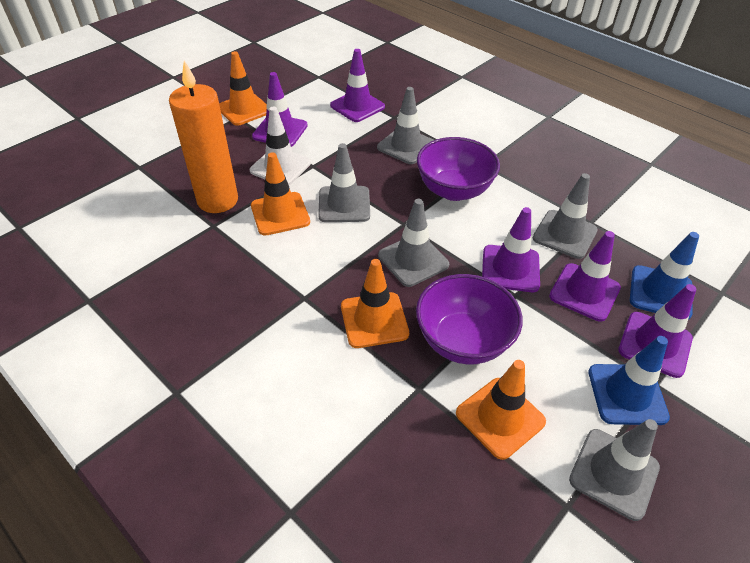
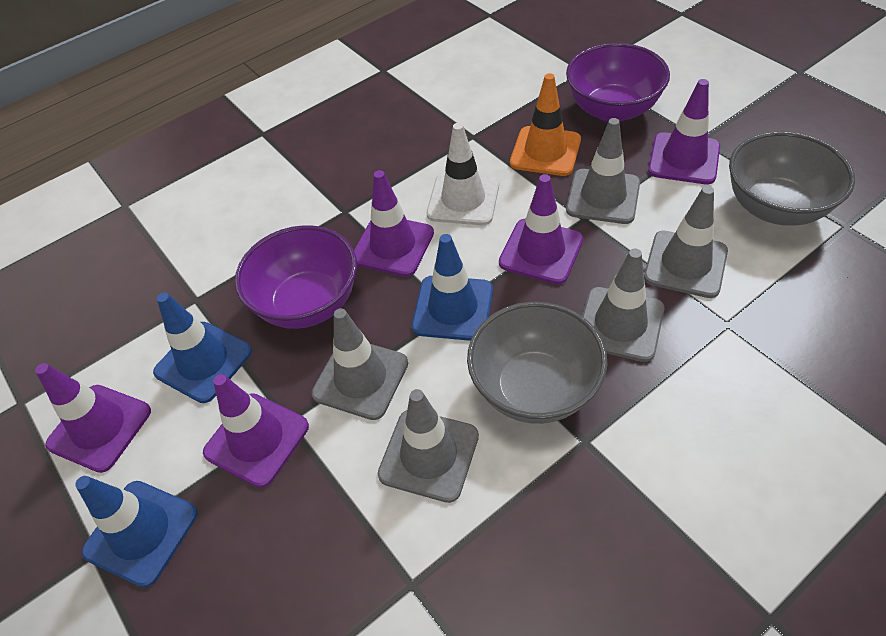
blue traffic cone: [588,336,670,425] [630,232,699,320] = 2 -> [75,476,198,588] [153,292,252,403] [412,234,493,341] = 3
grey bowl: none = 0 -> [467,302,608,424] [729,132,855,226] = 2
orange candle: [169,61,238,213] = 1 -> none = 0
orange traffic cone: [219,51,267,126] [251,152,310,236] [341,259,409,348] [456,360,546,460] = 4 -> [510,73,581,176] = 1

